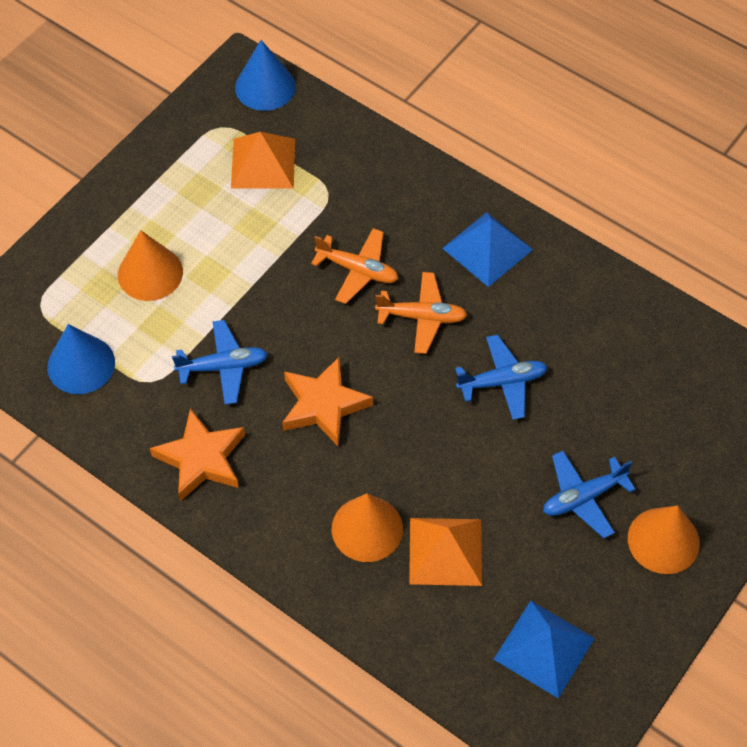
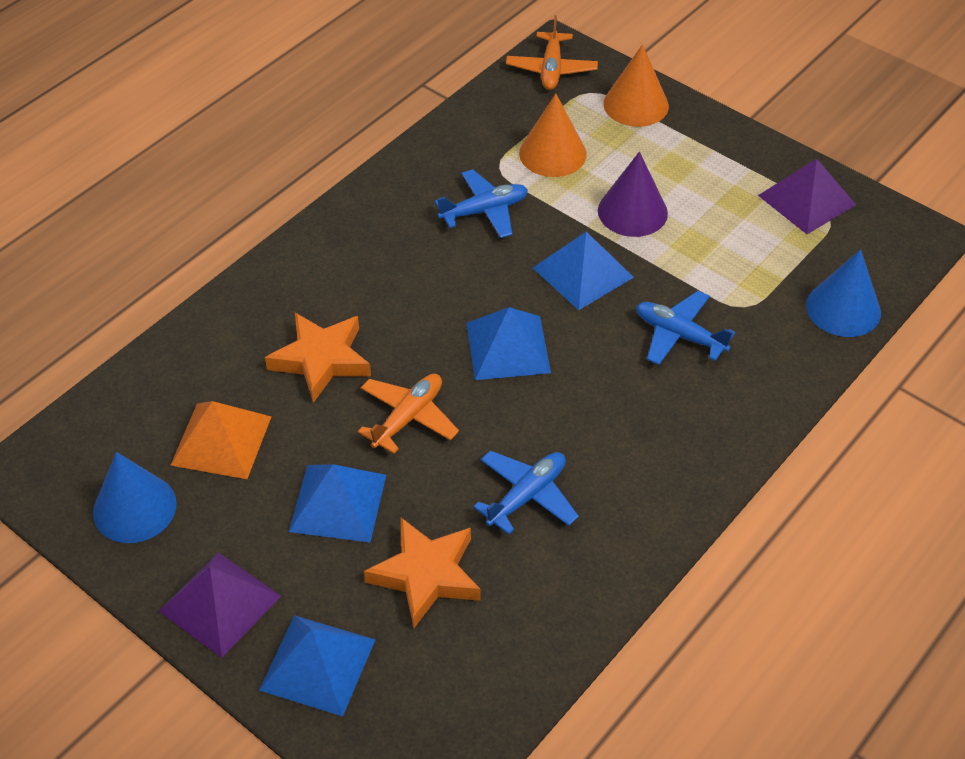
blue pyramid: [442,212,533,287] [494,601,595,699] = 2 -> [259,615,375,717] [289,464,386,543] [467,307,551,380] [533,232,634,310] = 4
orange cone: [118,230,183,301] [332,493,403,562] [628,506,700,574] = 3 -> [519,94,587,177] [603,44,669,127] = 2
orange pyramid: [231,132,295,188] [409,518,482,586] = 2 -> [170,401,271,479] = 1
purple cone: none = 0 -> [598,152,668,237] = 1
purple pyramid: none = 0 -> [159,552,281,658] [758,159,856,234] = 2

